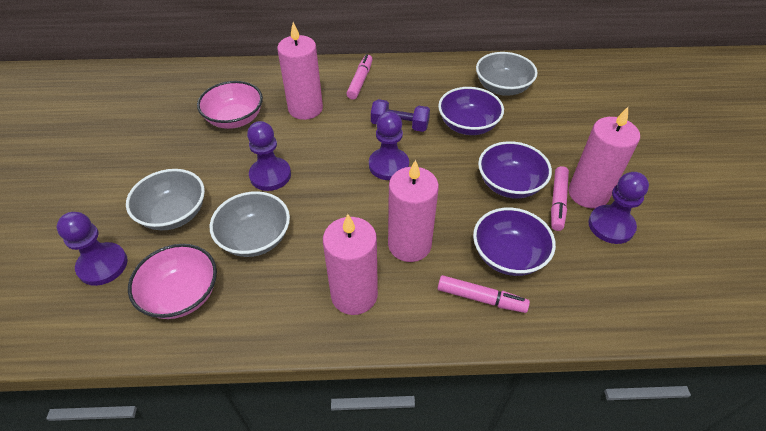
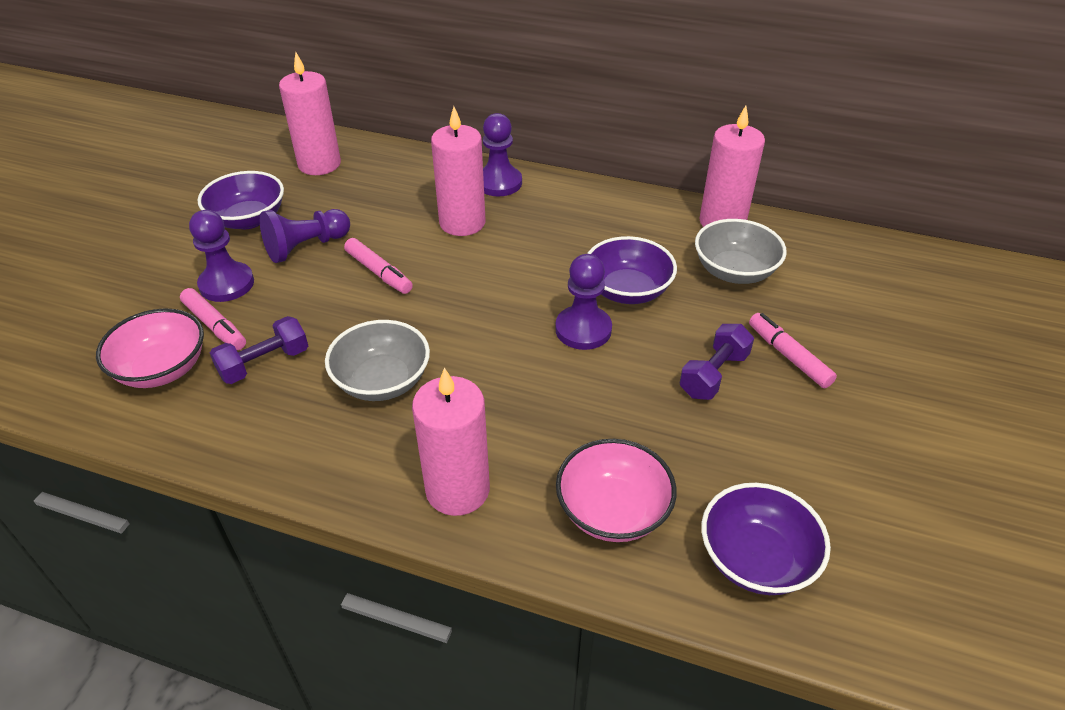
grey bowl: [126,169,205,230] [210,191,290,257] [476,52,538,96] = 3 -> [325,320,430,401] [695,219,787,284] = 2
purple dumbbell: [371,99,430,132] = 1 -> [210,316,308,384] [680,324,754,400] = 2

